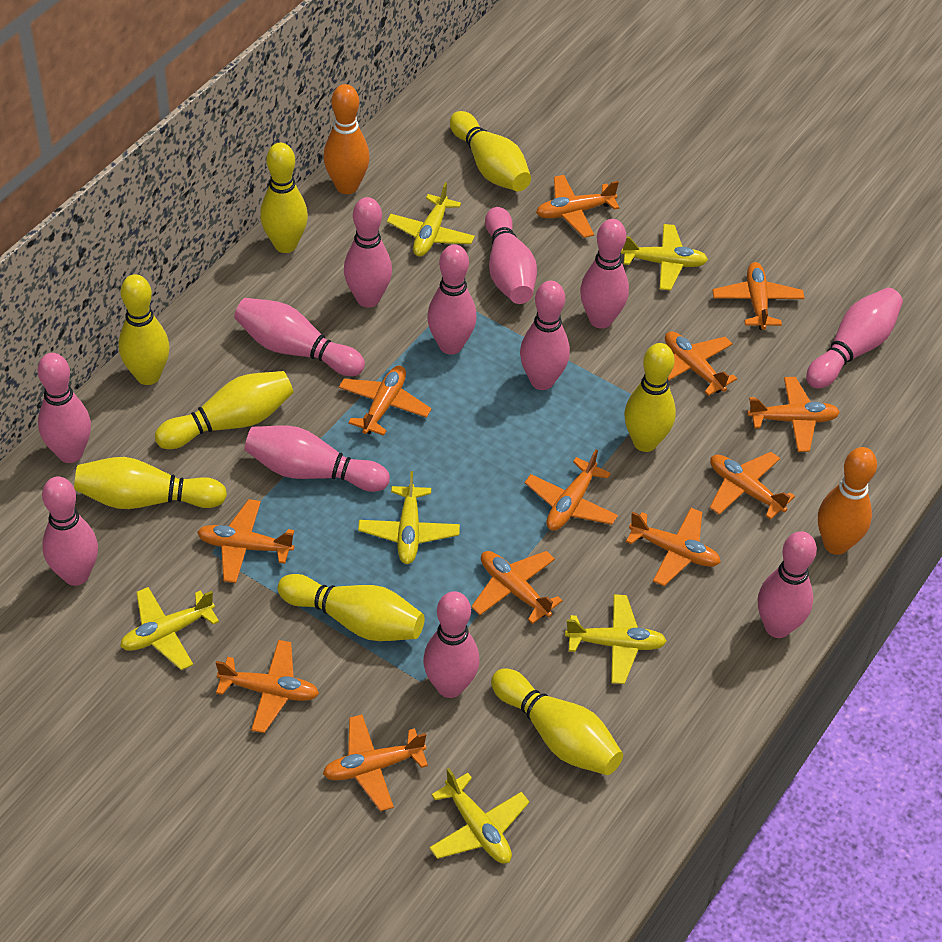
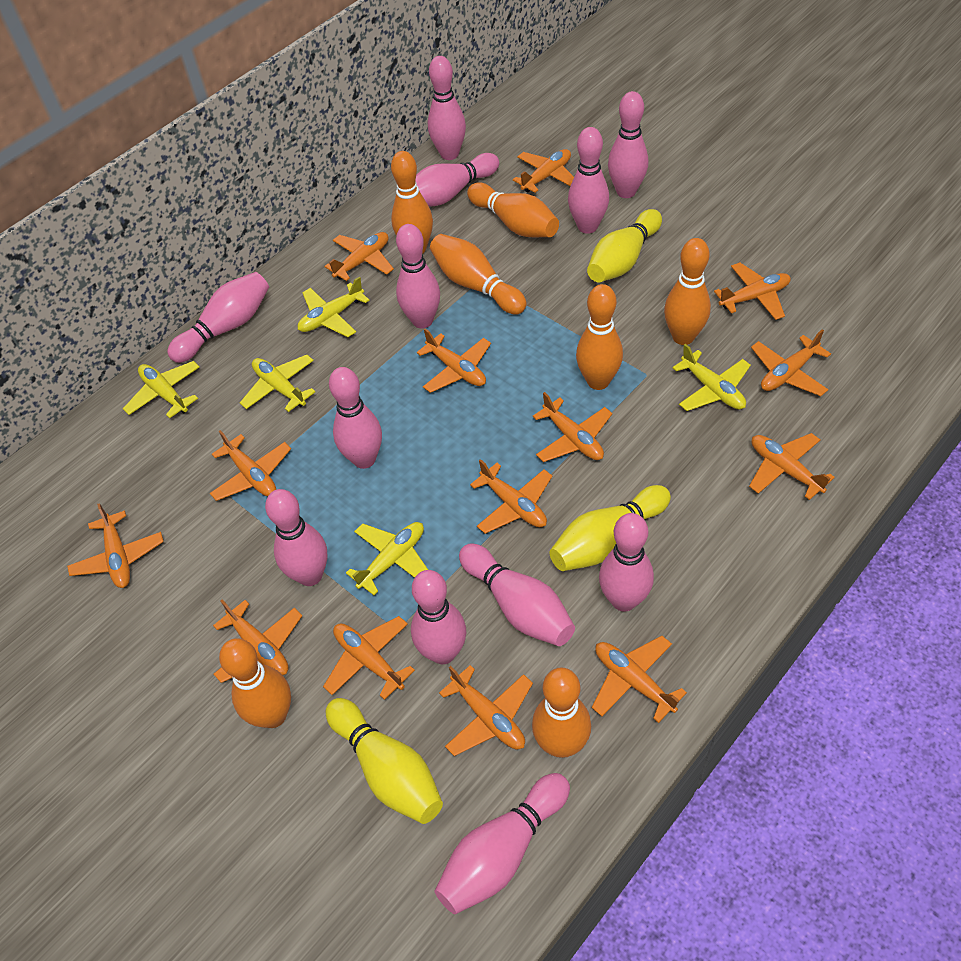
orange bowling pin: [323,84,370,194] [818,447,877,555] = 2 -> [219,638,291,728] [391,151,433,254] [430,234,527,314] [467,182,559,237] [532,668,591,758] [576,284,623,390] [664,238,711,345] = 7
orange plane: [197,499,294,583] [216,640,319,733] [323,714,428,811] [339,366,431,436] [471,551,563,624] [525,449,618,531] [536,175,620,238] [626,508,721,586] [665,331,737,396] [710,452,795,520] [712,262,804,330] [747,377,840,452] = 12 -> [67,503,164,588] [210,430,291,501] [213,600,302,683] [323,616,415,700] [324,232,394,281] [417,328,491,393] [439,665,533,756] [470,459,552,534] [513,149,574,193] [533,392,612,462] [592,636,687,723] [714,262,791,320] [749,433,835,500] [751,329,831,396] = 14
yellow bowling pin: [74,457,227,509] [119,274,170,385] [155,371,294,449] [260,143,308,253] [277,574,425,641] [450,111,531,192] [491,669,623,775] [624,343,676,452] = 8 -> [326,698,443,824] [549,485,671,571] [587,209,662,282] = 3
yellow plane: [120,587,219,670] [358,471,460,564] [387,183,475,257] [429,768,529,863] [565,594,667,684] [621,224,708,291] = 6 -> [123,361,200,418] [240,355,315,412] [298,277,370,337] [346,522,428,595] [672,344,751,411] = 5

